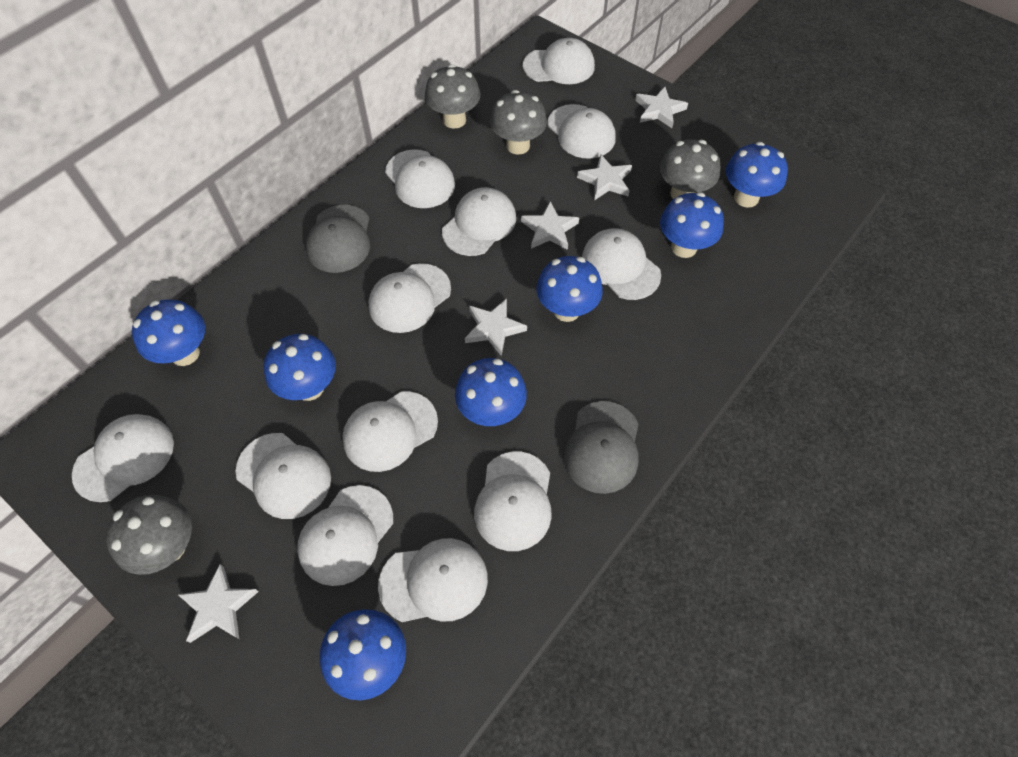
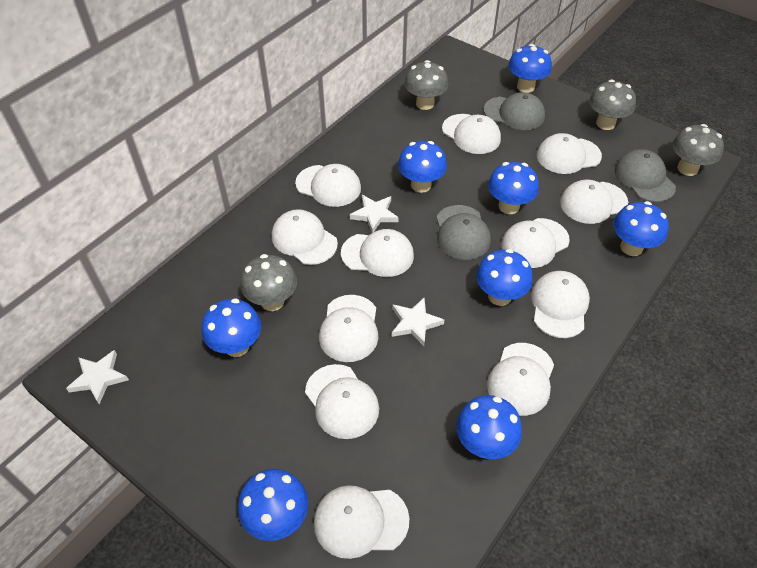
blue mushroom: [132,300,205,366] [263,334,336,401] [320,609,406,700] [455,358,527,426] [536,256,603,322] [660,192,724,258] [726,142,788,208] = 7 -> [202,298,261,357] [238,469,308,541] [398,141,447,193] [456,395,522,459] [476,249,533,306] [488,162,539,214] [508,44,552,93] [613,201,669,256] = 8
grey cap: [306,205,370,273] [564,401,639,494] = 2 -> [436,205,491,260] [483,92,545,130] [615,149,676,202] = 3
white star: [178,564,259,643] [465,298,527,356] [521,201,579,250] [577,154,632,201] [635,87,688,128] = 5 -> [66,350,129,404] [350,195,399,233] [392,298,444,346] = 3

